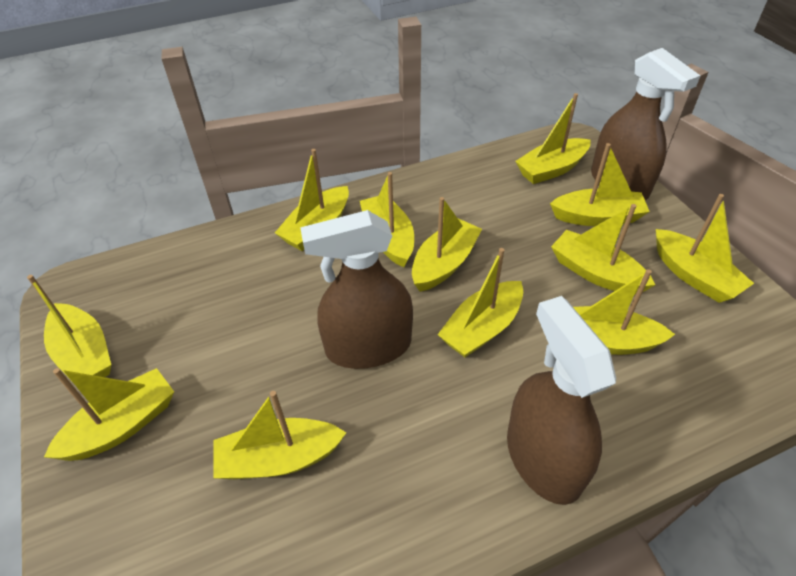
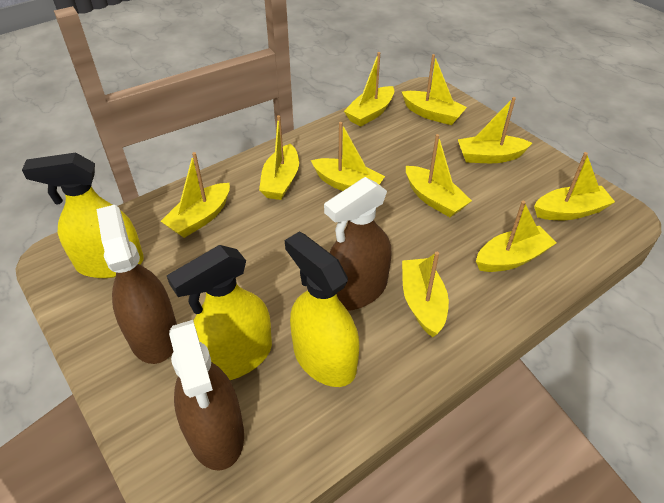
yellow boat: [27,275,111,380] [44,368,174,461] [213,391,346,479] [275,149,349,251] [360,172,414,267] [412,197,482,292] [437,248,523,357] [515,93,591,184] [550,143,650,226] [551,204,655,295] [573,269,675,355] [656,194,754,303] = 12 -> [161,152,230,238] [259,115,299,200] [311,122,385,191] [344,52,394,127] [402,54,467,125] [402,252,449,337] [406,134,472,217] [458,97,532,163] [476,201,556,272] [534,152,615,220] = 10
yellow spray bottle: none = 0 -> [22,153,144,278] [167,245,272,380] [285,231,360,387] = 3

